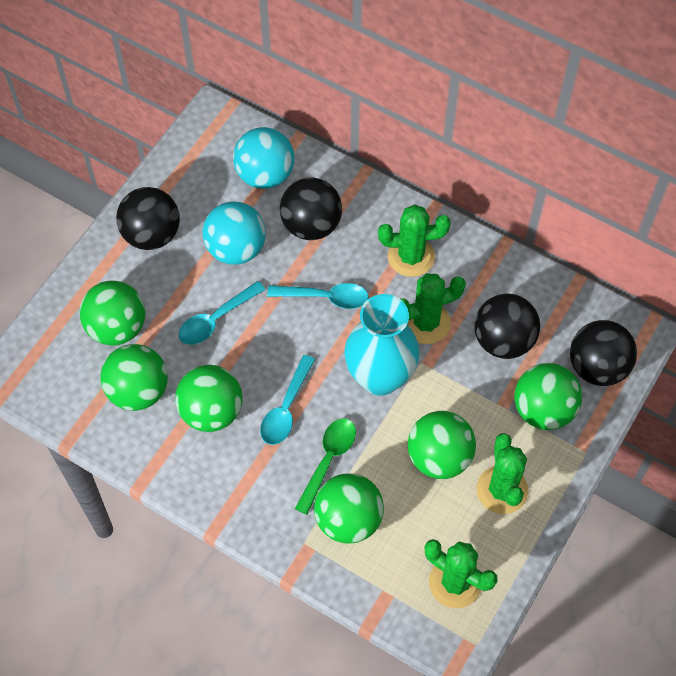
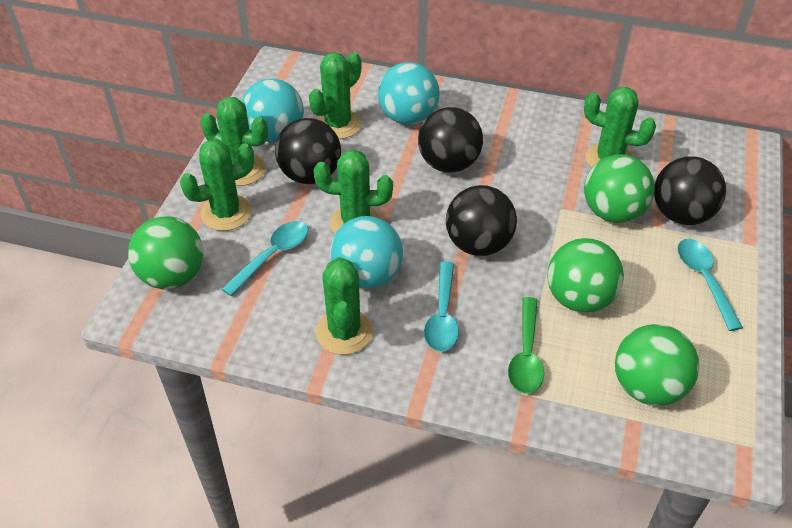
green ball: [80,280,145,346] [100,344,168,411] [175,365,243,432] [314,473,384,544] [408,411,476,479] [514,363,582,430] = 6 -> [128,216,203,289] [547,238,624,313] [584,154,655,223] [615,324,699,406] = 4
green cactus: [378,205,451,277] [399,273,466,344] [425,539,498,608] [477,433,528,514] = 4 -> [180,140,255,231] [200,97,268,186] [309,52,361,139] [314,149,393,233] [316,257,373,355] [584,87,656,168] = 6
turquoise ball: [203,201,266,265] [233,127,294,189] = 2 -> [242,78,304,142] [330,216,403,289] [378,62,440,125] = 3
turquoise vase: [345,294,420,396] = 1 -> none = 0

